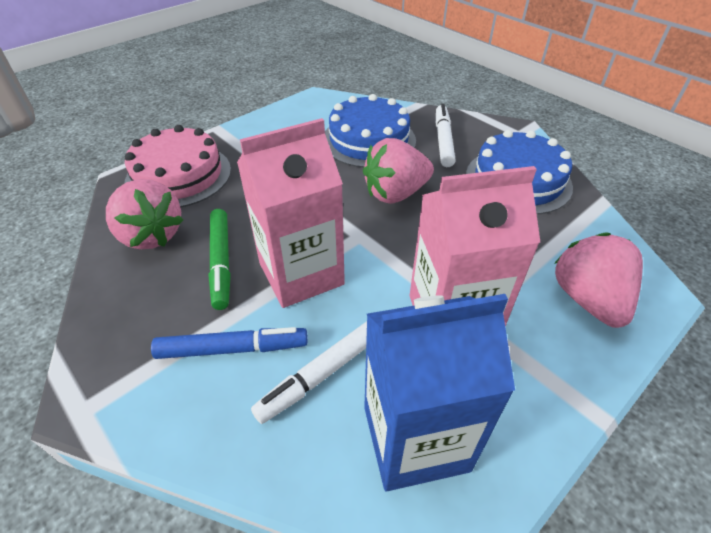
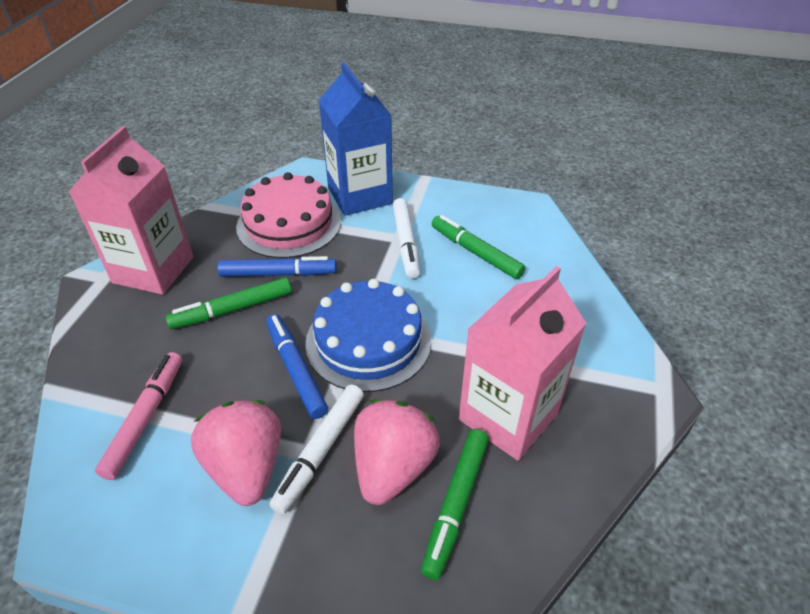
blue cake: [325,94,416,168] [466,130,573,215] = 2 -> [305,279,431,392] = 1
blue marker: [151,327,308,359] = 1 -> [217,256,337,277] [266,314,328,419] = 2
green marker: [208,209,231,310] = 1 -> [165,277,292,329] [421,429,489,580] [432,215,526,279] = 3
pink marker: none = 0 -> [95,352,182,480] = 1
pink strawberry: [106,179,183,249] [363,138,434,204] [554,232,643,328] = 3 -> [191,400,281,506] [354,399,440,505] = 2

